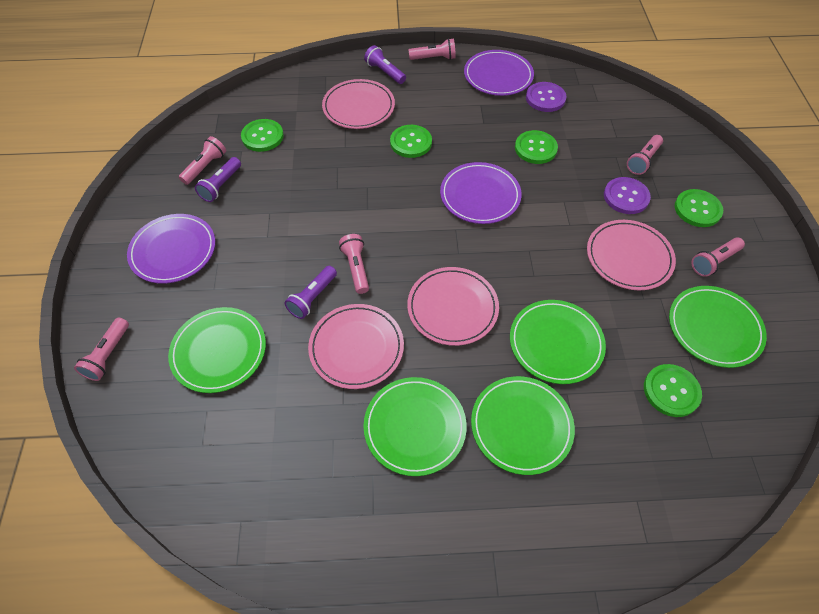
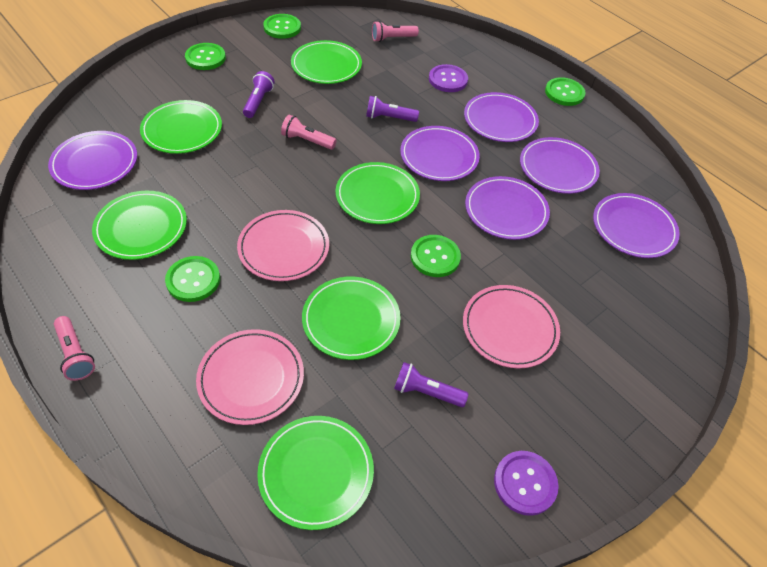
green plate: [168,307,266,393] [363,377,467,476] [471,376,575,475] [510,300,606,384] [669,286,767,368] = 5 -> [92,191,187,260] [140,100,222,154] [257,416,374,530] [291,40,362,84] [302,276,401,360] [335,162,420,224] = 6
pink flashlight: [74,318,129,381] [179,136,226,185] [339,234,369,294] [409,38,456,60] [627,135,663,175] [691,237,745,277] = 6 -> [54,316,95,381] [281,115,337,150] [372,21,419,42] = 3
pink plate: [308,304,404,389] [322,79,395,129] [407,267,499,346] [587,220,676,290] = 4 -> [196,329,304,425] [237,210,329,281] [463,285,560,369] = 3
purple plate: [127,214,215,284] [440,162,522,224] [464,50,534,96] = 3 -> [48,131,137,190] [400,126,480,181] [464,92,539,142] [465,176,550,240] [520,137,600,194] [593,193,680,258] = 6

